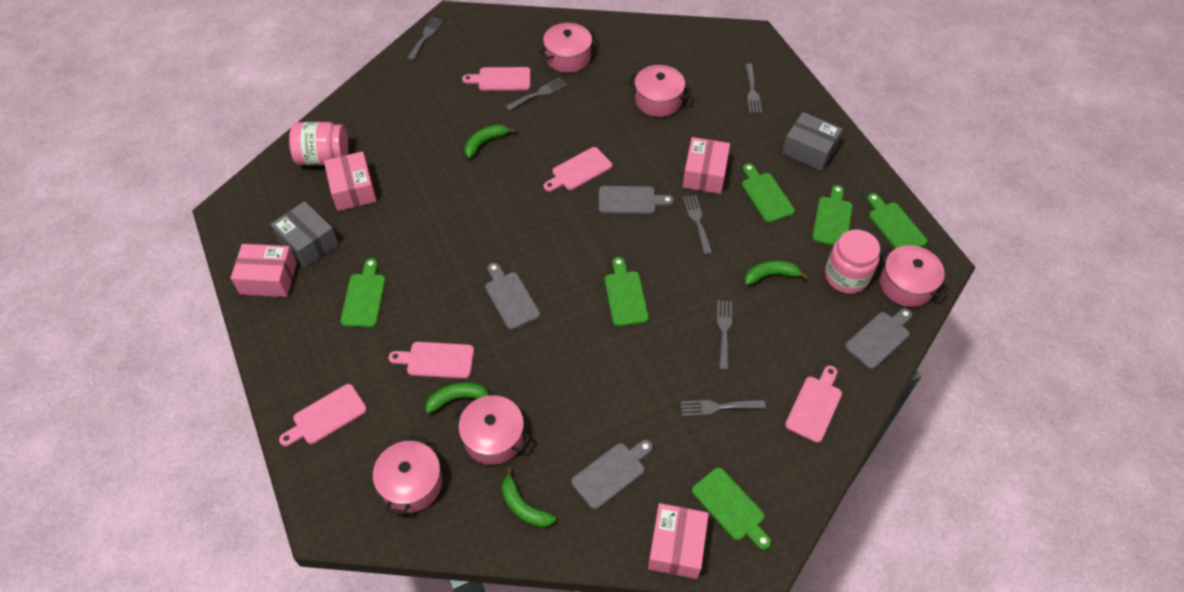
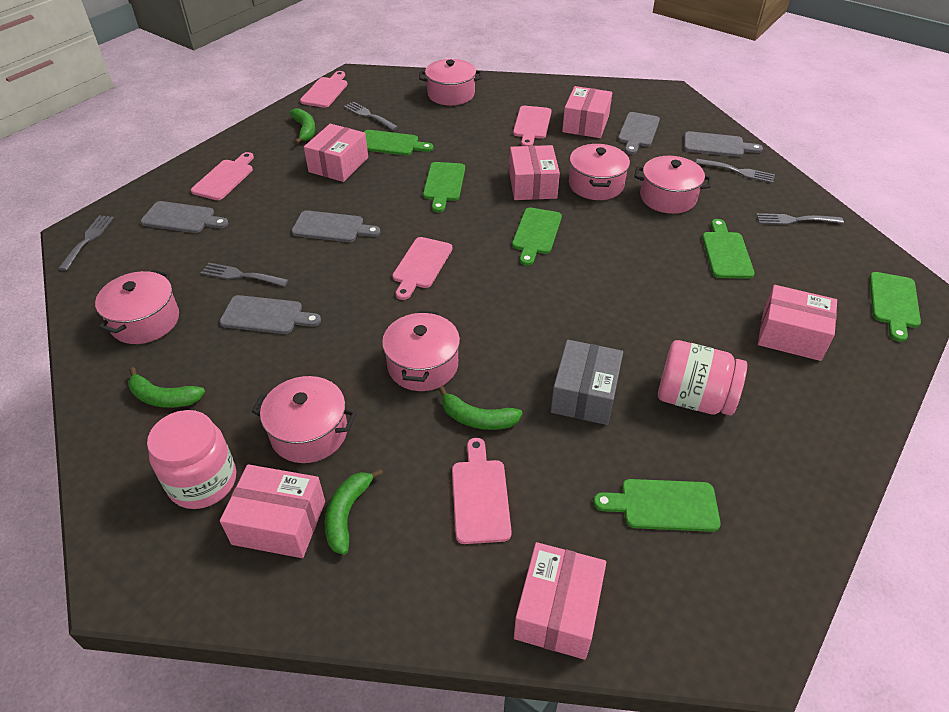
grey box: [271,201,339,268] [782,112,843,171] = 2 -> [551,340,623,425] = 1
grey cutting board: [485,263,540,330] [571,440,653,510] [599,186,674,214] [845,308,912,369] = 4 -> [141,201,228,233] [220,295,321,334] [291,210,380,242] [618,112,660,154] [684,131,763,157] = 5
grey fork: [407,17,443,61] [506,78,567,110] [681,400,766,416] [683,195,712,255] [717,300,732,370] [745,64,762,113] = 6 -> [58,215,114,271] [201,263,288,287] [344,102,398,130] [696,159,775,183] [756,213,844,225] = 5
pink box: [231,244,297,297] [324,151,377,211] [648,503,709,579] [683,137,730,194] = 4 -> [220,464,325,558] [304,124,368,182] [509,145,560,200] [514,542,606,660] [562,86,612,138] [758,285,837,361] = 6
pink pot: [373,435,442,515] [453,395,530,465] [539,23,596,73] [628,65,691,117] [880,245,949,307] = 5 -> [95,270,179,344] [252,376,356,463] [382,311,460,391] [419,59,482,106] [569,144,630,200] [634,156,711,214] = 6

